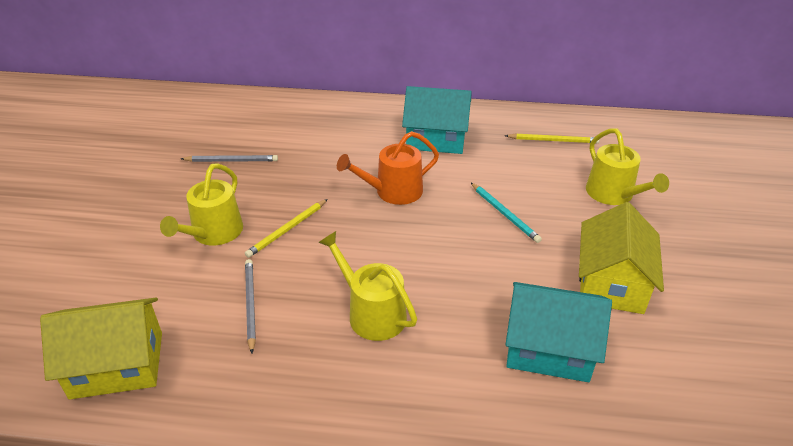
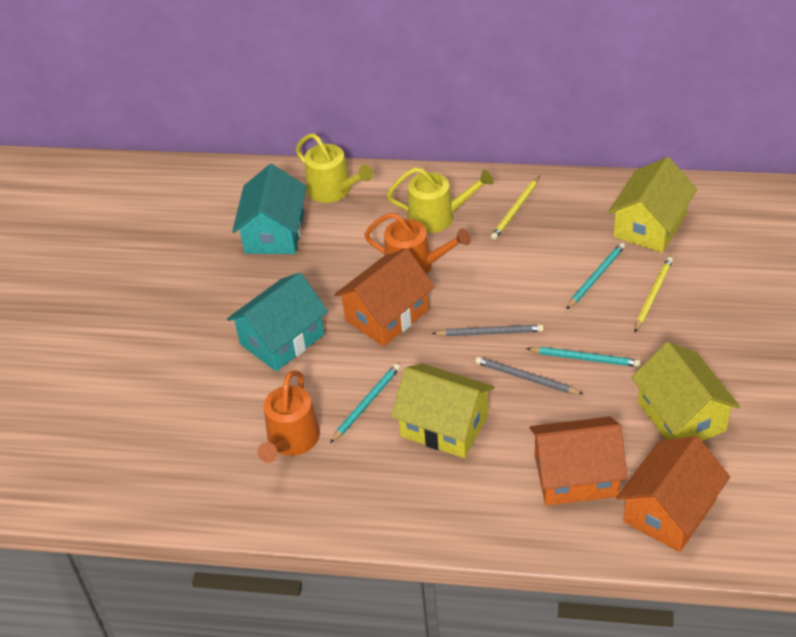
orange house: none = 0 -> [334,248,435,346] [530,416,627,506] [616,436,730,552] = 3
orange watering can: [337,131,439,205] = 1 -> [257,370,320,463] [364,213,471,275] = 2
turquoise pencil: [471,183,542,243] = 1 -> [330,364,400,443] [526,347,641,367] [566,243,625,310] = 3
yellow house: [40,298,162,400] [579,202,664,314] = 2 -> [391,364,495,458] [608,157,697,253] [631,342,740,441] = 3
yellow watering can: [160,163,243,245] [318,231,417,341] [586,128,669,205] = 3 -> [295,133,373,203] [387,167,494,233] = 2

